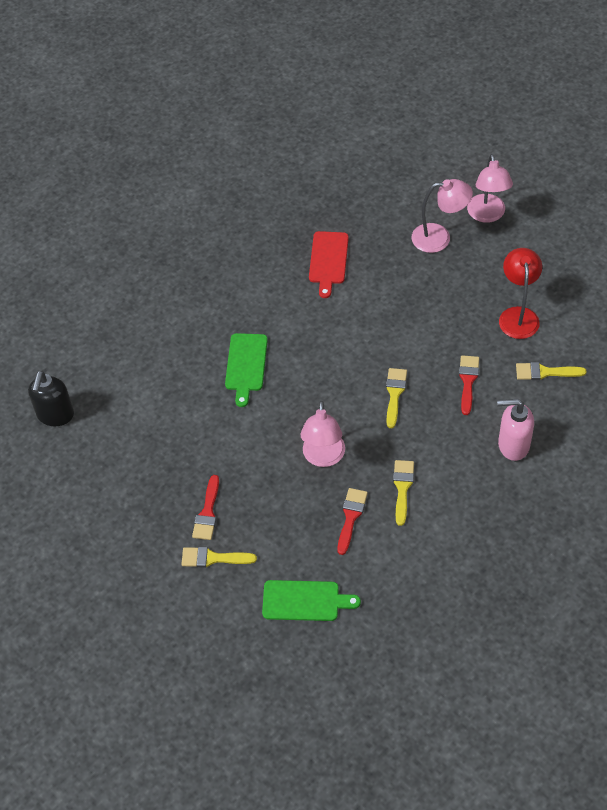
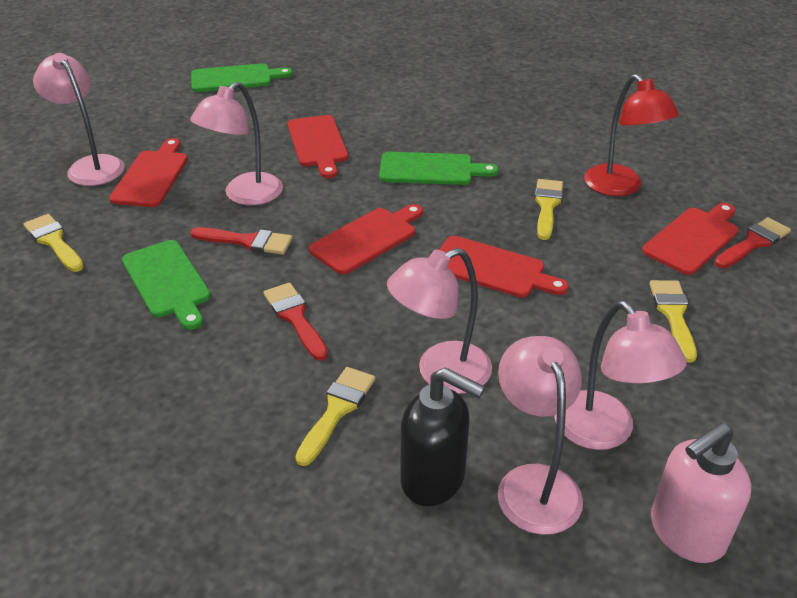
green cutting board: [225,333,268,407] [262,580,361,621] = 2 -> [122,240,211,330] [191,63,293,92] [379,152,499,185] = 3
pink lamp: [301,401,345,467] [411,179,473,253] [467,154,513,223] = 3 -> [33,53,125,186] [190,82,283,205] [387,248,492,394] [497,336,583,535] [554,301,687,450] = 5
red cutting board: [309,231,349,298] = 1 -> [109,138,188,207] [288,115,348,178] [309,204,423,274] [439,236,569,298] [642,203,739,275] = 5

